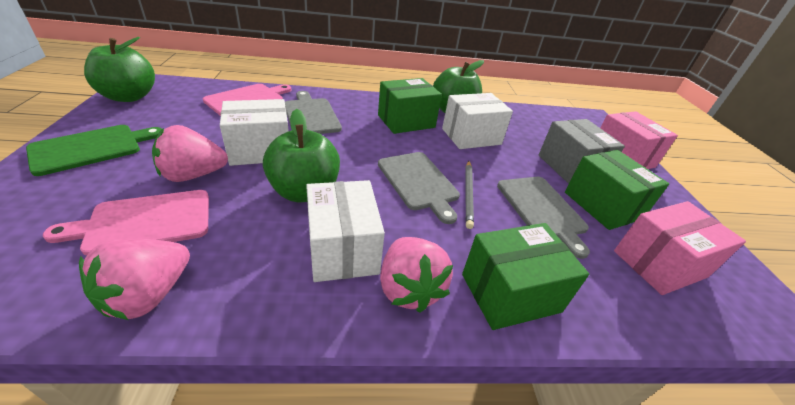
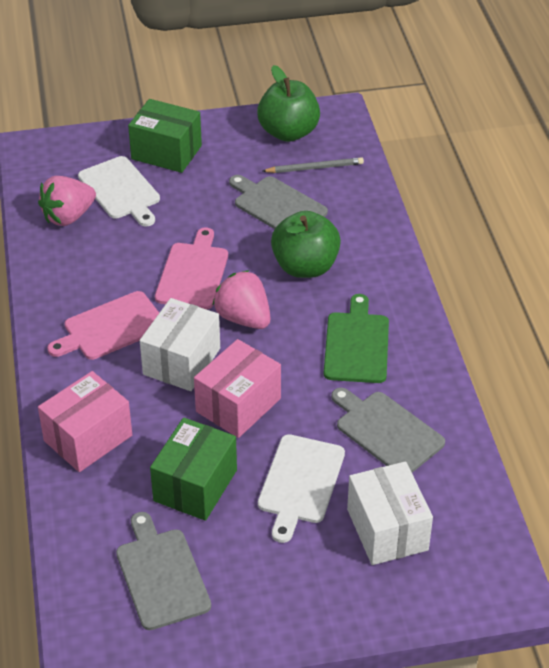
green apple: [84,37,155,102] [263,109,340,202] [433,60,484,113] = 3 -> [257,65,320,142] [271,211,341,278] = 2
green box: [378,78,442,134] [462,223,589,330] [565,150,669,230] = 3 -> [128,99,202,173] [150,417,237,521] = 2
grey box: [539,119,625,184] = 1 -> none = 0
pink strawberry: [79,239,190,320] [152,125,228,182] [380,237,453,313] = 3 -> [38,176,96,226] [212,270,271,329] = 2
white box: [220,99,289,166] [306,180,385,282] [442,93,513,149] = 3 -> [140,298,220,391] [347,461,433,565] = 2
white cutting board: none = 0 -> [78,156,160,226] [258,434,345,543] = 2

